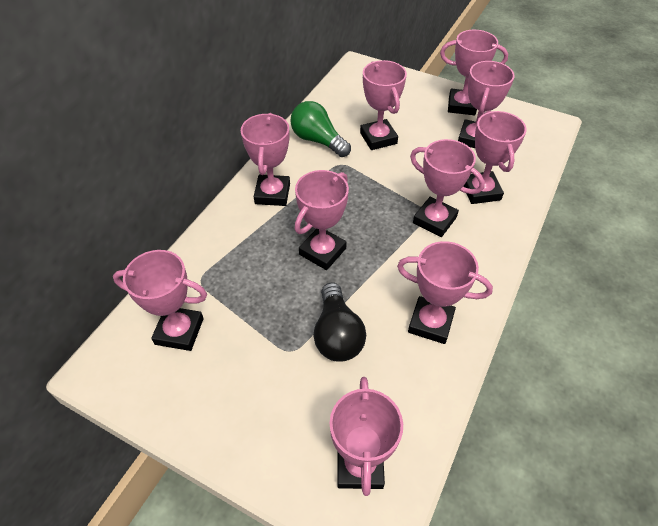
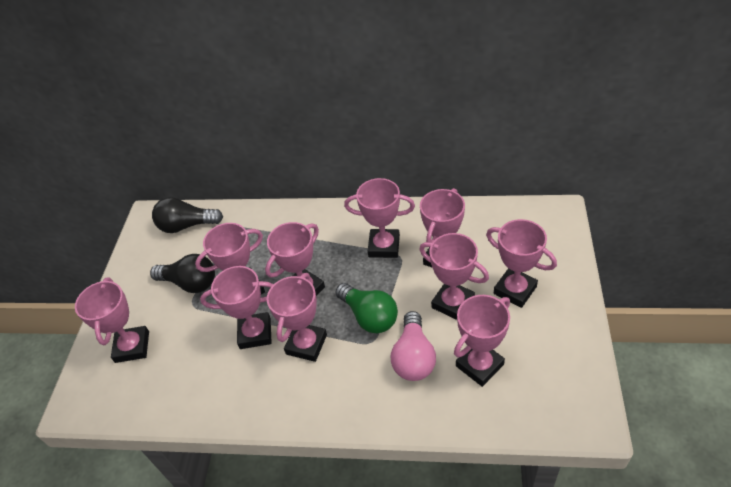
black light bulb: [314,282,366,362] = 1 -> [150,254,215,293] [152,197,223,233] = 2
pink light bulb: none = 0 -> [391,311,436,381] = 1

